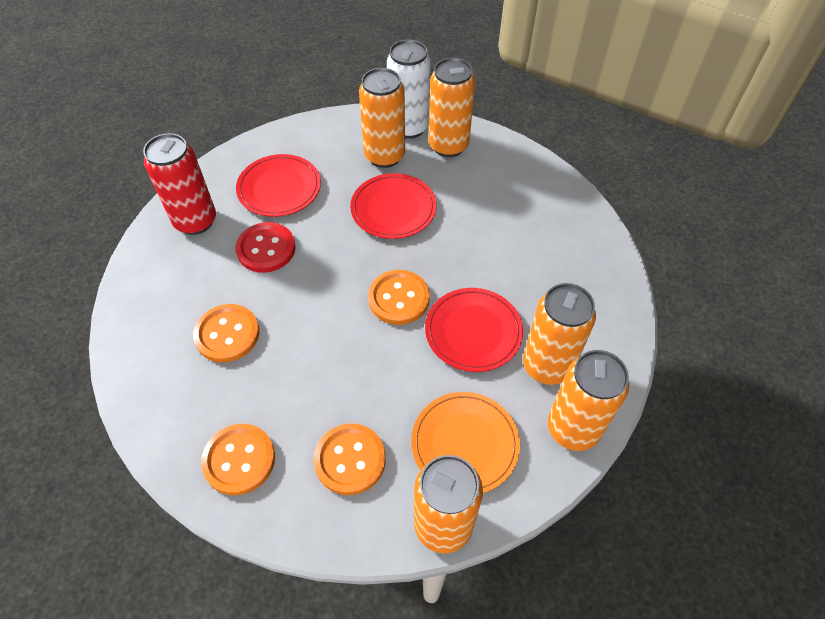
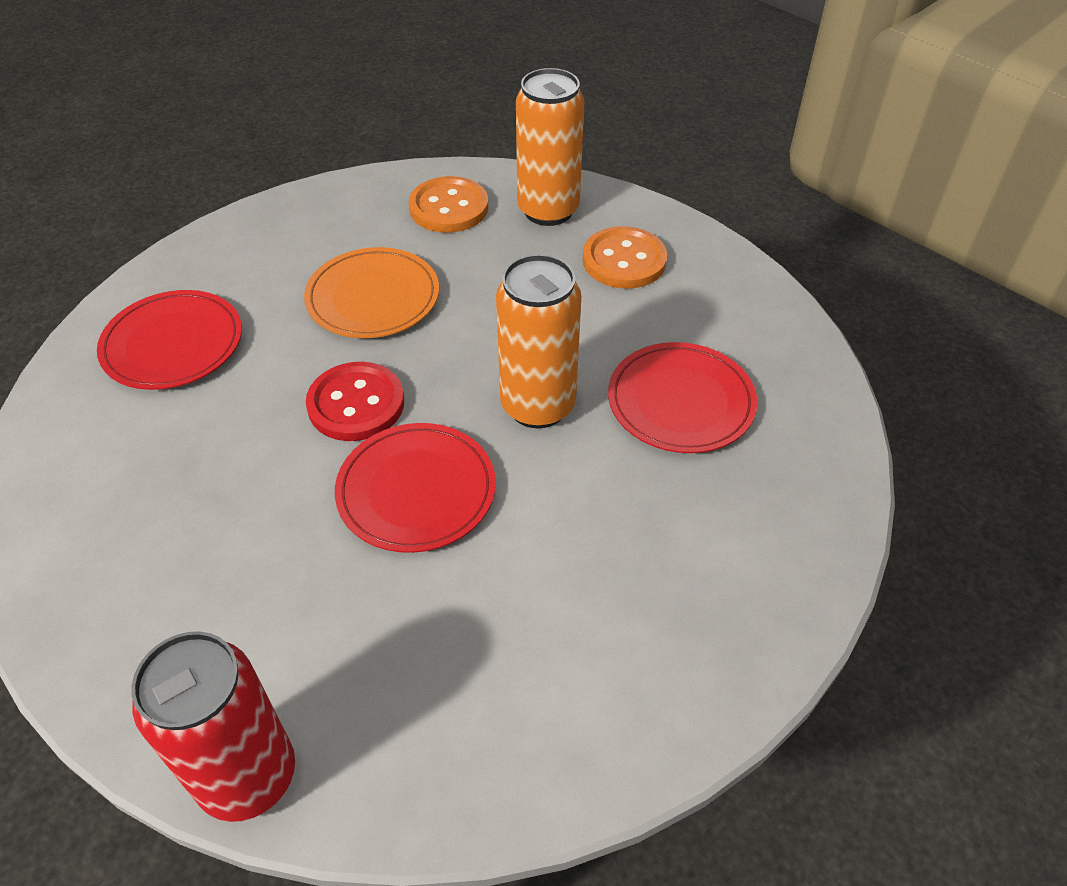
orange button: [193,304,259,363] [201,424,275,495] [314,423,386,495] [368,270,430,325] = 4 -> [409,176,488,233] [583,226,667,289] = 2
orange can: [359,68,405,168] [414,455,483,553] [429,58,475,157] [523,283,596,385] [547,350,629,451] = 5 -> [496,254,581,429] [516,68,584,226] = 2
white can: [387,40,430,139] = 1 -> none = 0

